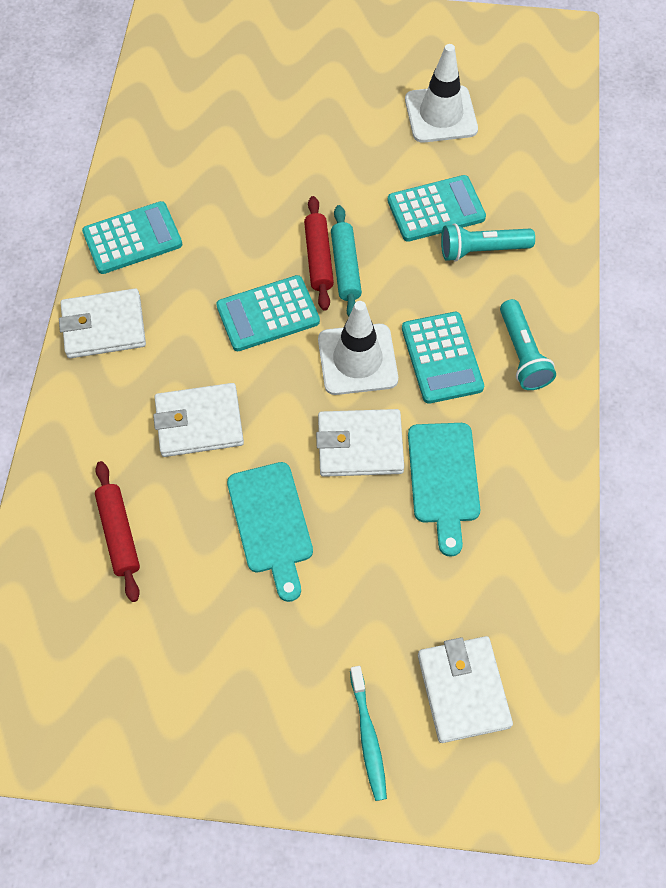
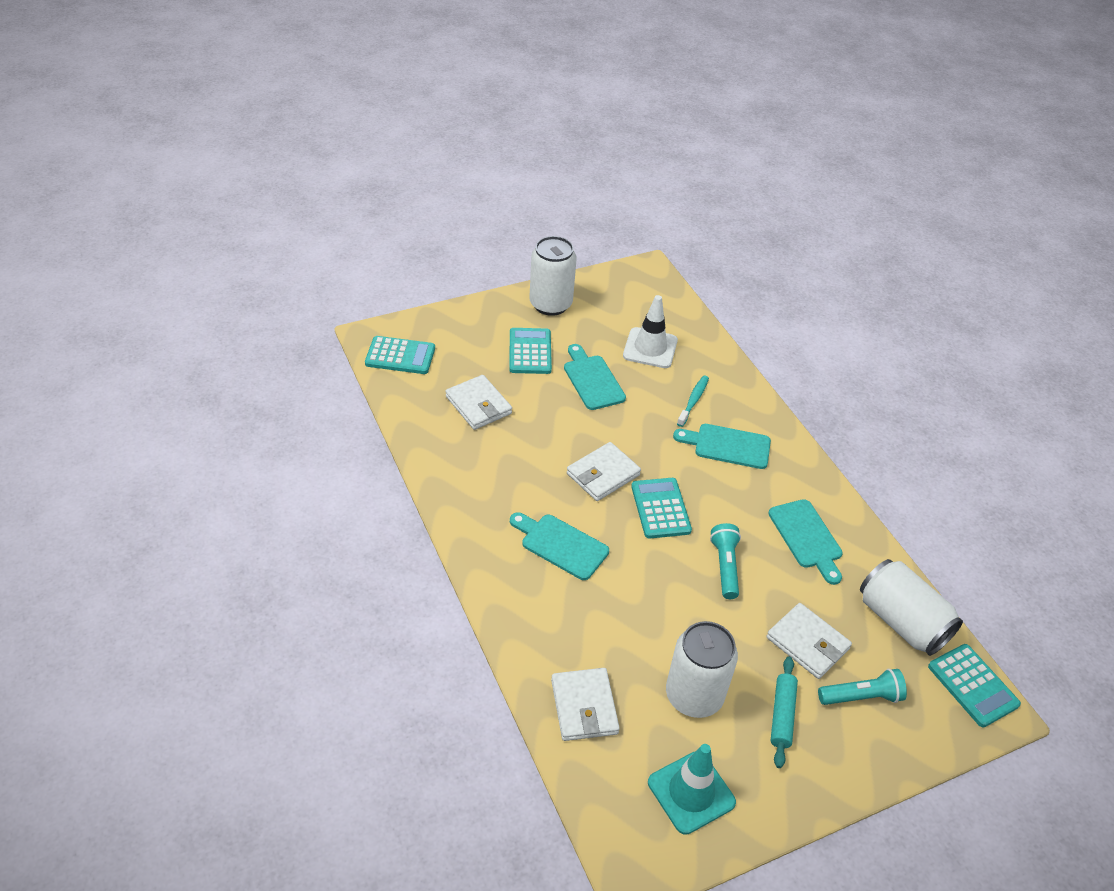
red rolling pin: [95,461,140,602] [304,196,334,311] = 2 -> none = 0
turquoise cutting board: [227,462,313,602] [408,423,480,557] = 2 -> [510,512,609,580] [564,344,626,410] [673,424,771,469] [768,499,843,585] = 4
turquoise traffic cone: none = 0 -> [648,744,736,835] = 1
white can: none = 0 -> [529,236,577,316] [666,621,738,718] [860,559,963,656] = 3
white traffic cone: [318,301,398,395] [405,44,478,143] = 2 -> [623,295,678,368] = 1

